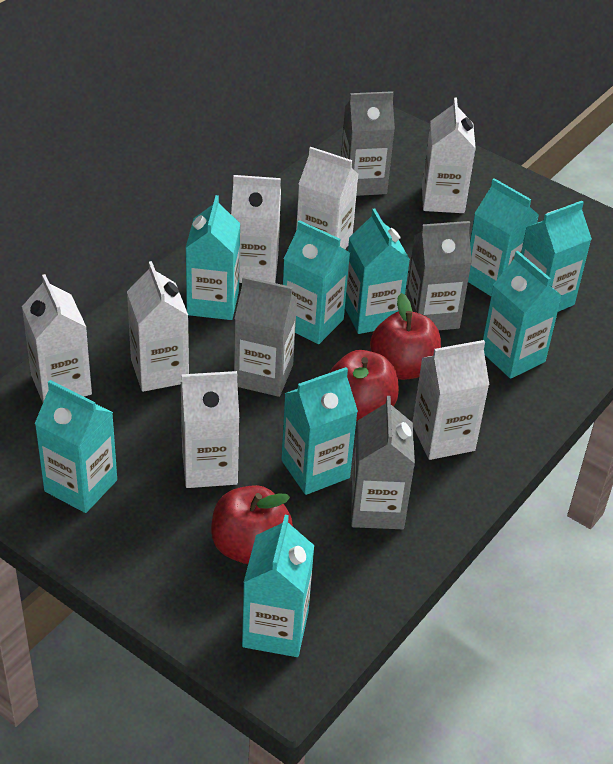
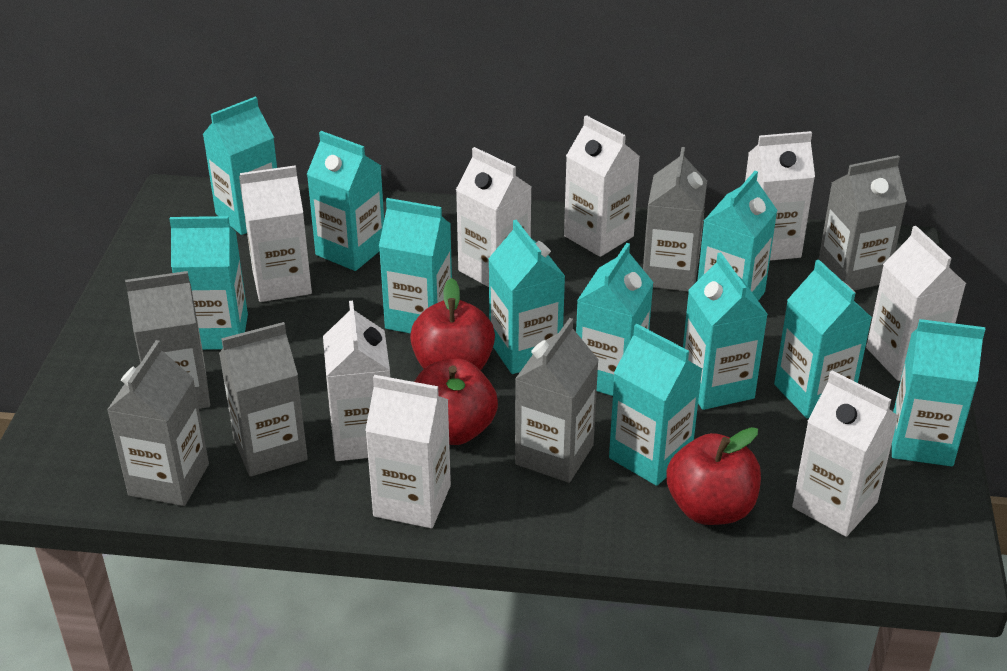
grey carton: [234,276,297,397] [341,91,395,196] [351,396,415,529] [406,221,472,330] = 4 -> [107,340,209,506] [125,271,210,409] [219,322,308,477] [515,318,599,483] [643,147,707,292] [818,155,907,291] = 6
turquoise carton: [35,380,117,513] [186,195,241,320] [242,515,314,657] [282,367,358,495] [283,220,350,344] [345,209,410,334] [468,178,539,296] [483,251,562,379] [521,201,592,312] = 9 -> [169,216,248,350] [203,97,277,235] [307,131,384,271] [379,198,452,334] [488,220,566,374] [576,243,654,396] [609,324,702,486] [683,252,768,410] [698,171,778,301] [774,260,872,418] [892,319,985,466] = 11
white carton: [22,274,92,403] [127,261,189,392] [181,371,239,488] [231,175,281,283] [296,147,359,249] [412,340,490,460] [422,97,476,213] = 7 -> [240,165,312,302] [323,301,390,461] [365,375,451,528] [456,147,532,287] [564,115,640,257] [745,131,815,261] [792,371,899,537] [866,226,966,381] = 8

